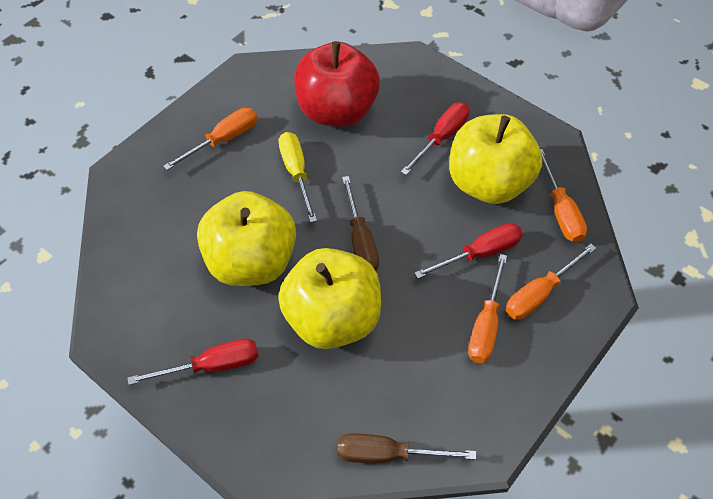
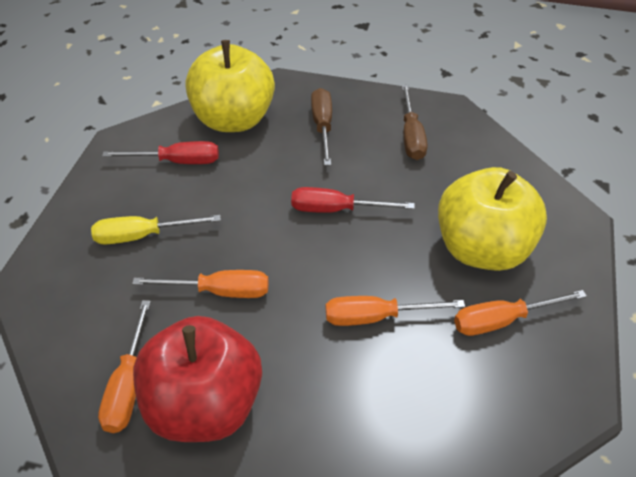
red screwdriver: [128,339,259,385] [401,103,470,175] [414,223,523,279] = 3 -> [102,141,219,164] [291,187,415,213] = 2
yellow apple: [197,191,296,286] [278,248,381,349] [449,114,542,204] = 3 -> [185,40,275,132] [438,167,547,271] = 2

